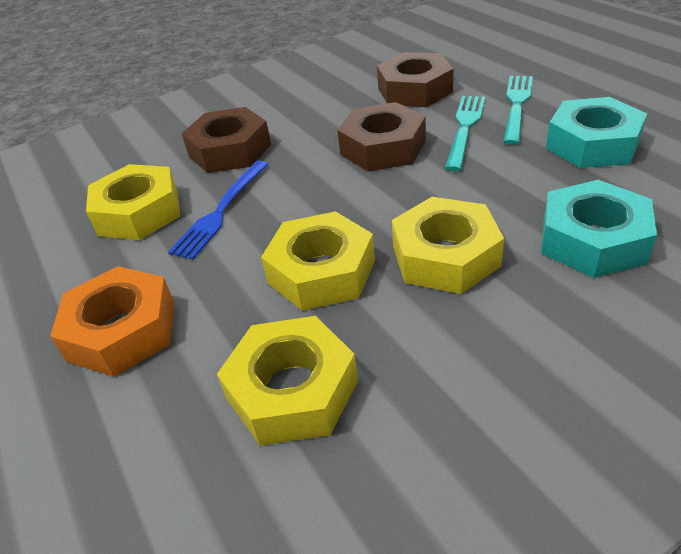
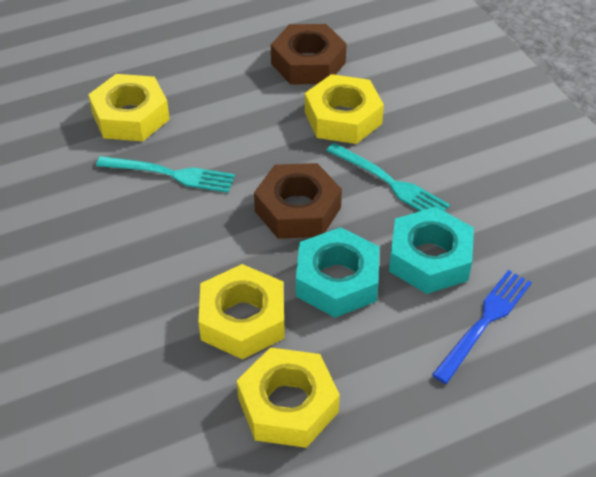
brown nut: [182,107,271,173] [337,102,426,171] [377,52,453,107] = 3 -> [254,163,342,239] [271,24,347,84] = 2
orange nut: [50,266,174,377] = 1 -> none = 0

